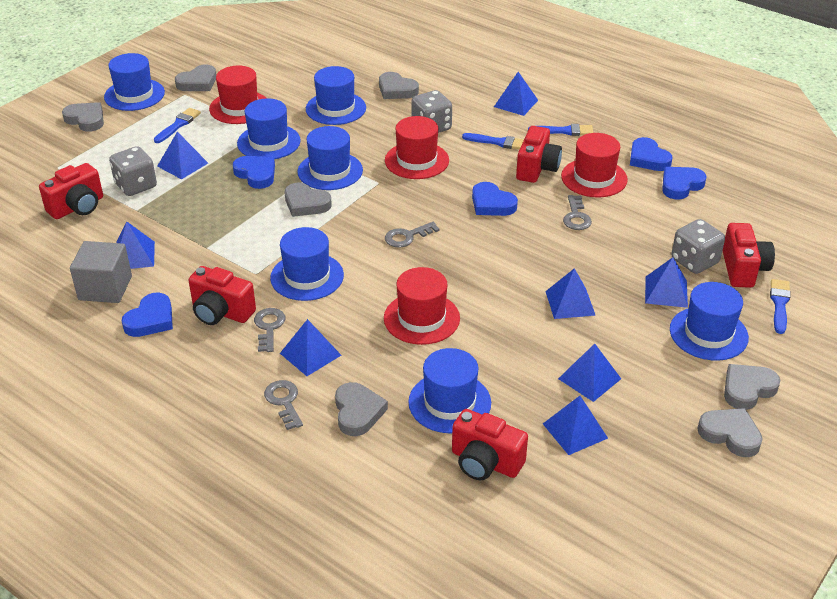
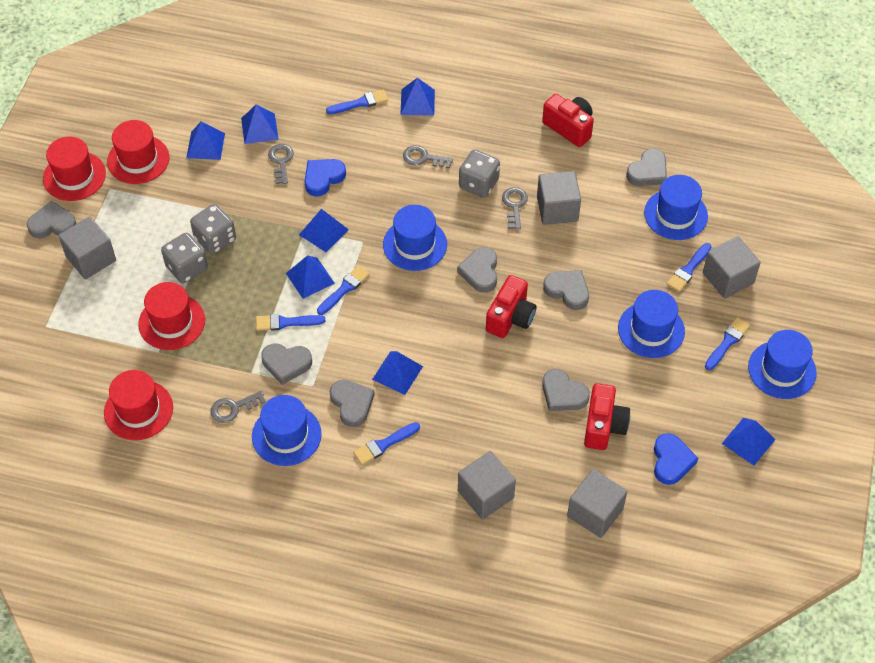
blue brush: [154,108,201,143] [462,133,524,150] [528,124,593,136] [770,279,791,334] = 4 -> [256,314,325,331] [317,266,370,315] [326,90,388,114] [353,422,420,465] [667,243,711,292] [705,317,750,370] = 6
blue hat: [104,53,165,111] [237,98,301,159] [270,227,344,301] [297,126,363,190] [306,66,366,125] [408,348,491,433] [670,282,749,361] = 7 -> [252,395,322,466] [383,205,447,271] [618,290,685,358] [644,175,708,240] [748,330,817,399] = 5
blue heart: [122,293,173,337] [233,156,275,189] [472,182,518,216] [630,137,672,171] [662,167,707,199] = 5 -> [305,159,346,197] [654,433,698,485] = 2
blue pyramid: [116,222,155,269] [157,132,208,179] [280,319,341,376] [494,72,538,116] [543,396,608,455] [545,268,596,319] [558,344,621,402] [645,257,688,308] = 8 -> [186,121,225,160] [241,104,279,144] [286,255,335,299] [299,209,349,252] [372,351,423,395] [401,78,435,116] [722,418,776,466] = 7
grey cube: [70,241,132,303] = 1 -> [58,216,116,279] [458,451,516,520] [537,171,581,225] [567,469,627,538] [703,236,761,299] = 5
red camera: [39,163,103,219] [188,266,256,325] [452,409,528,480] [516,126,562,183] [723,223,775,288] = 5 -> [486,275,536,338] [542,94,594,147] [584,383,630,450] = 3

